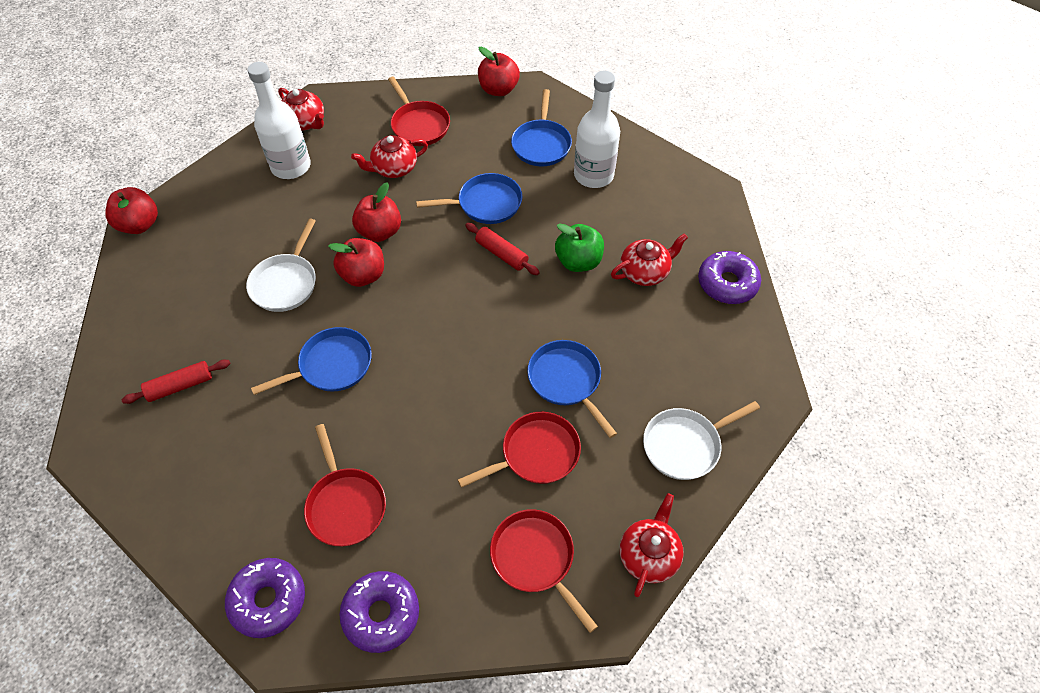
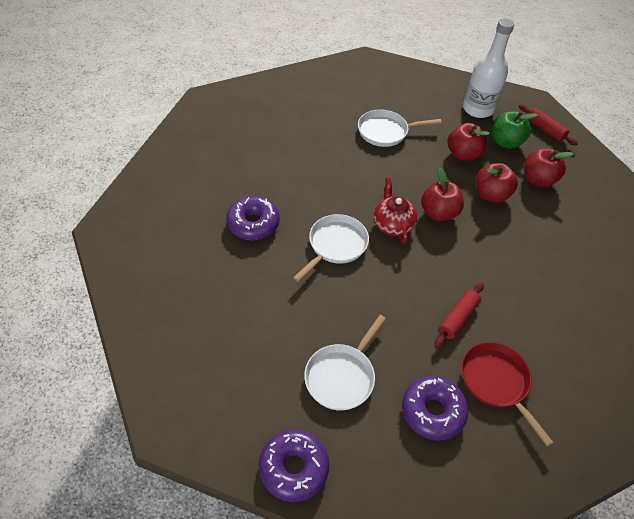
blue pan: [251,327,372,395] [416,173,522,224] [511,89,572,166] [527,340,617,438] = 4 -> none = 0
red pan: [304,424,386,546] [388,77,450,146] [458,412,581,488] [490,509,598,633] = 4 -> [461,342,554,447] = 1
red teapot: [278,88,324,130] [351,135,428,178] [611,233,688,286] [620,493,684,597] = 4 -> [374,178,418,243] = 1
white bottle: [247,62,311,179] [574,71,620,188] = 2 -> [463,18,515,118] = 1
white pan: [246,219,316,312] [643,401,760,480] = 2 -> [293,214,369,282] [304,315,386,410] [358,109,442,147] = 3

